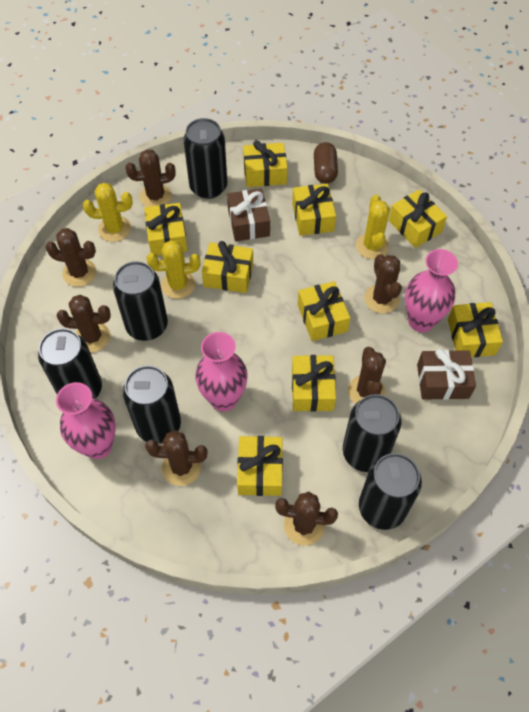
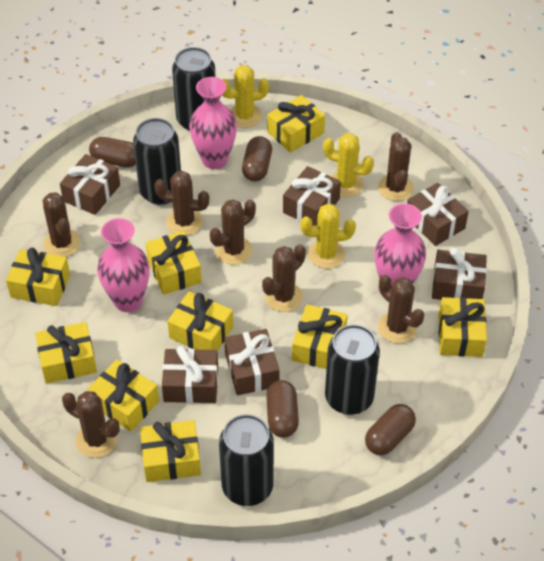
black can: [38,328,102,399] [113,261,168,341] [123,365,181,444] [183,118,227,199] [343,394,401,472] [359,453,422,530] = 6 -> [133,118,181,205] [172,47,216,131] [219,414,274,506] [325,325,380,415] = 4
brown capsule: [314,142,338,184] = 1 -> [89,137,136,167] [242,136,272,181] [266,380,299,438] [365,404,416,455] = 4
brown gift: [227,188,270,241] [417,349,476,400] = 2 -> [60,154,120,215] [162,346,218,403] [224,329,279,395] [283,166,341,226] [407,183,469,246] [432,247,487,300] = 6

